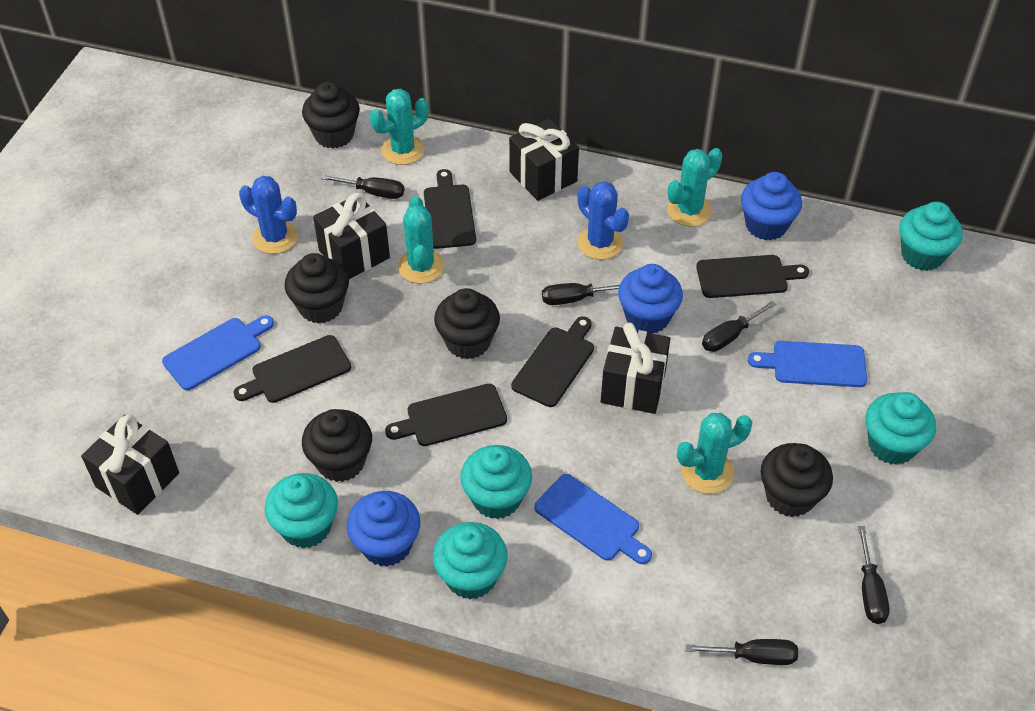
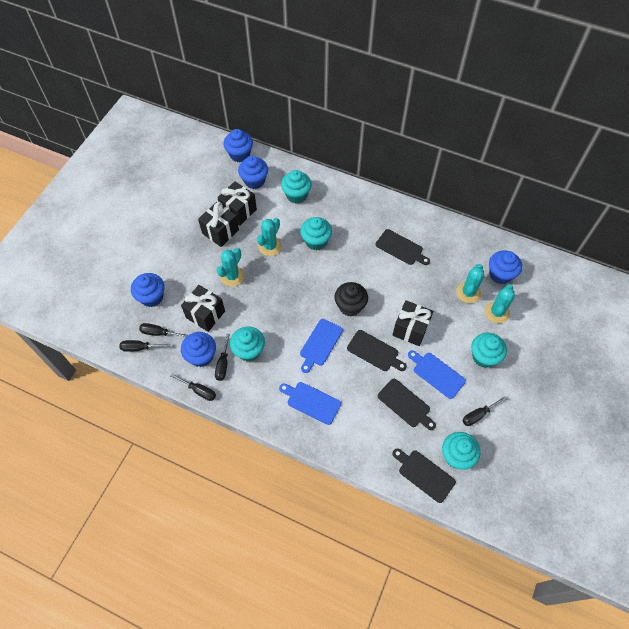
black cupcake: [285,253,349,324] [302,82,360,149] [302,409,372,482] [434,288,500,359] [761,443,833,517] = 5 -> [334,282,368,316] = 1
black cutting board: [233,335,351,403] [385,384,507,446] [424,169,476,249] [511,316,594,407] [696,255,809,298] = 5 -> [347,330,407,371] [376,229,430,265] [378,379,436,430] [392,449,456,503] = 4
blue cactus: [239,176,298,254] [577,181,629,260] = 2 -> none = 0
blue cupcake: [347,491,421,567] [618,264,683,334] [741,172,802,241] = 3 -> [131,273,164,307] [181,332,216,367] [224,129,253,162] [238,156,268,189] [489,250,522,284] = 5

